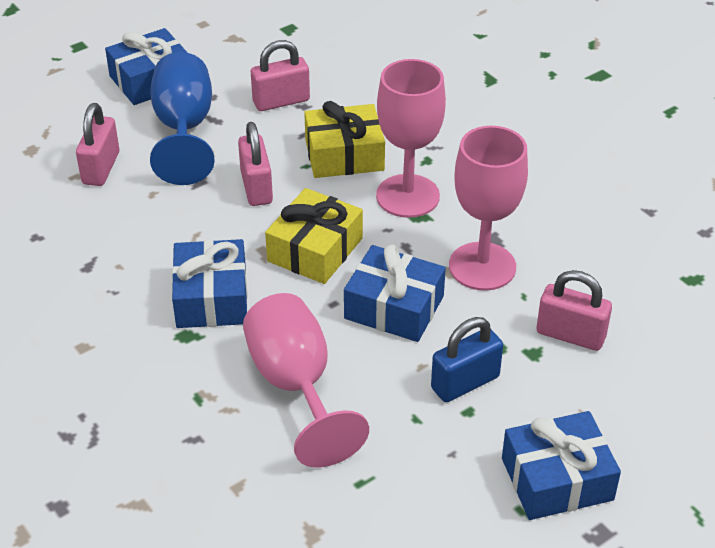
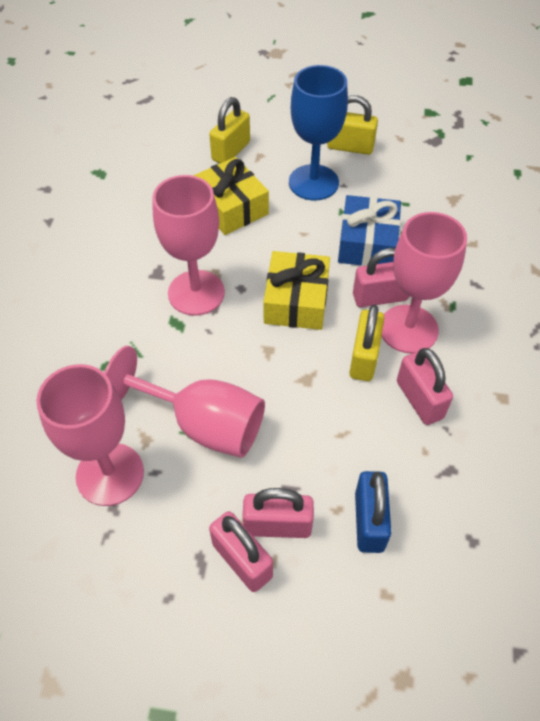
blue gift: [105,28,188,105] [172,239,248,328] [344,245,446,342] [502,411,621,520] = 4 -> [338,195,401,266] = 1
pink goblet: [243,293,369,467] [376,59,446,218] [449,126,528,291] = 3 -> [36,364,144,506] [104,346,265,458] [152,175,225,316] [382,212,467,354] = 4
yellow padlock: none = 0 -> [209,97,250,163] [327,95,378,155] [349,304,384,381] = 3

